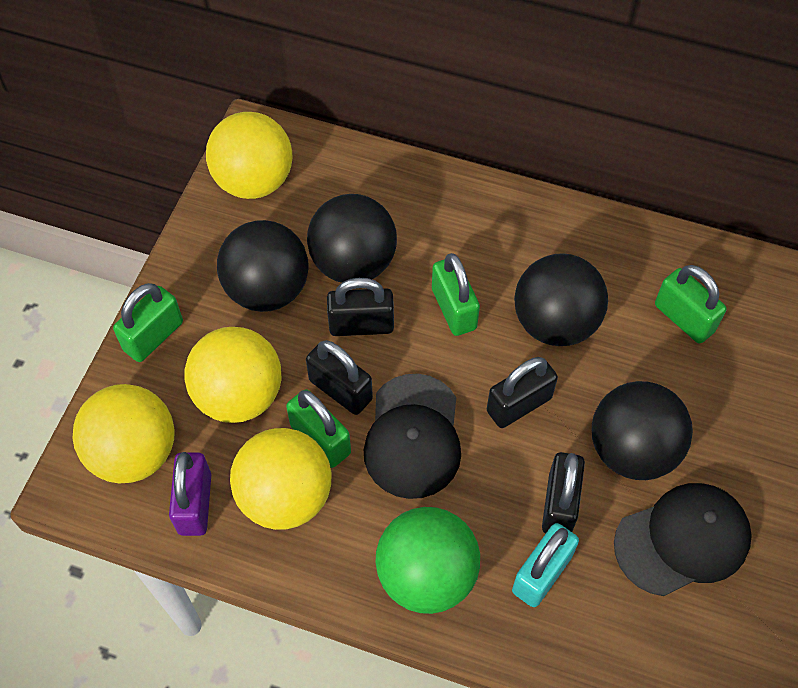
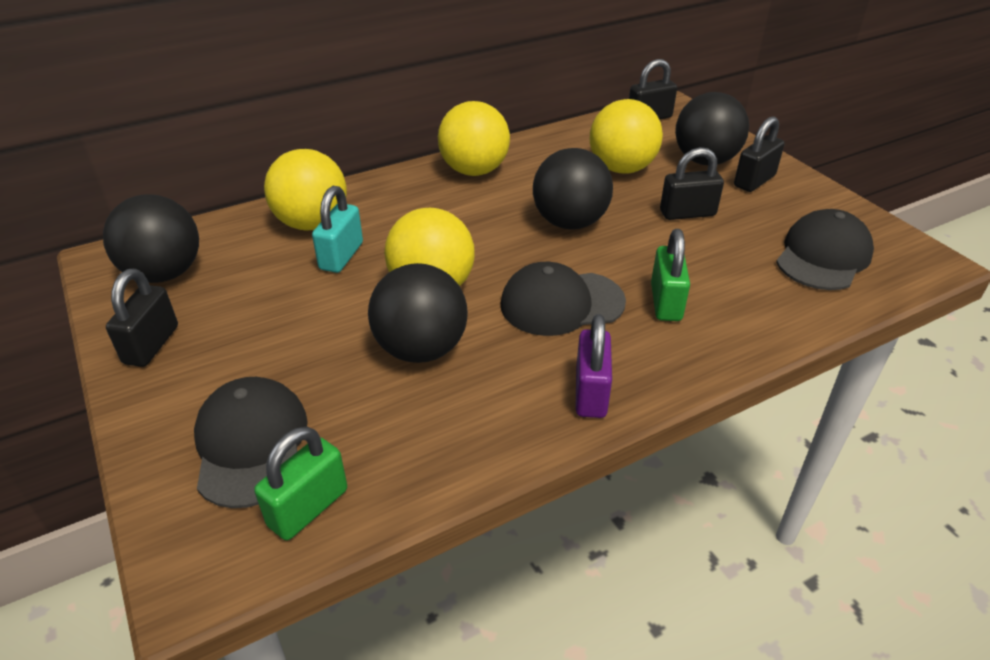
black cap: [364,374,461,499] [614,483,752,596] = 2 -> [194,377,308,508] [501,262,626,336] [776,209,874,290] = 3
green ball: [376,507,480,614] = 1 -> none = 0
green padlock: [113,283,183,362] [286,389,351,468] [432,253,480,336] [655,265,727,344] = 4 -> [254,426,347,540] [651,229,690,321] = 2

